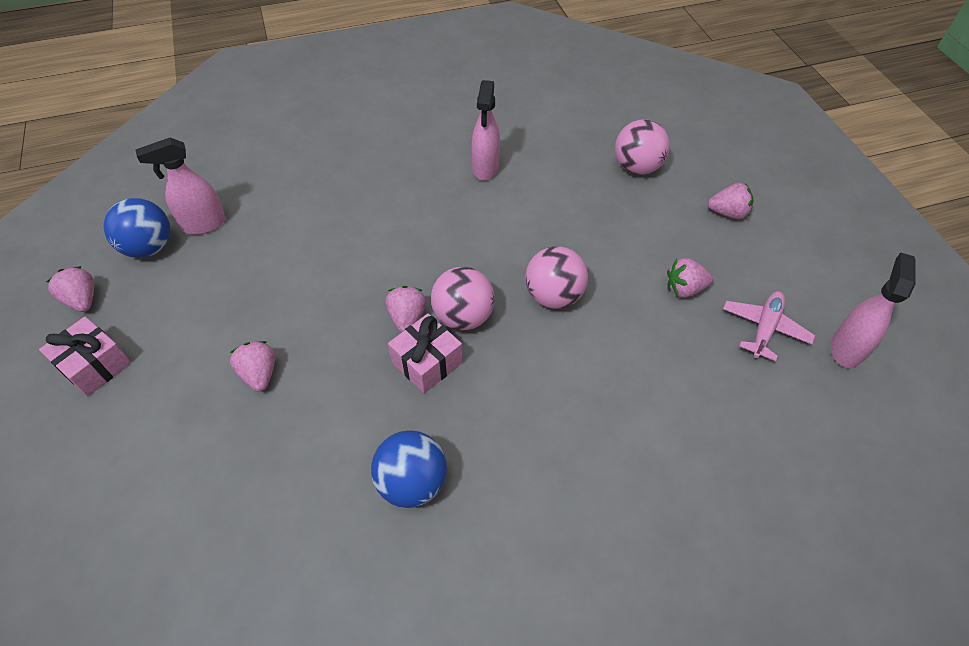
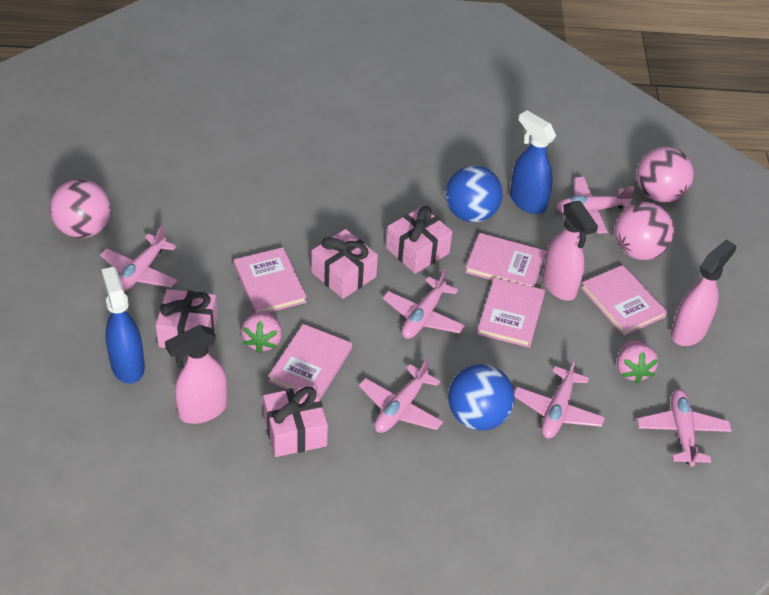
blue spray bottle: none = 0 -> [101,267,145,384] [510,110,556,214] = 2
pink book: none = 0 -> [234,247,307,313] [268,324,352,400] [465,233,546,287] [477,277,545,348] [581,265,667,336] = 5
pink gift: [39,317,131,397] [388,313,463,393] = 2 -> [156,289,218,352] [263,385,328,457] [311,229,378,299] [386,206,452,274] = 4
pink plane: [723,291,815,361] = 1 -> [100,225,178,292] [359,358,443,433] [383,268,465,339] [514,357,605,438] [556,177,635,234] [637,389,731,467] = 6
pink strawberry: [47,266,94,312] [230,341,275,392] [386,286,426,333] [667,258,713,298] [708,183,753,219] = 5 -> [241,311,282,354] [617,340,658,384] = 2

